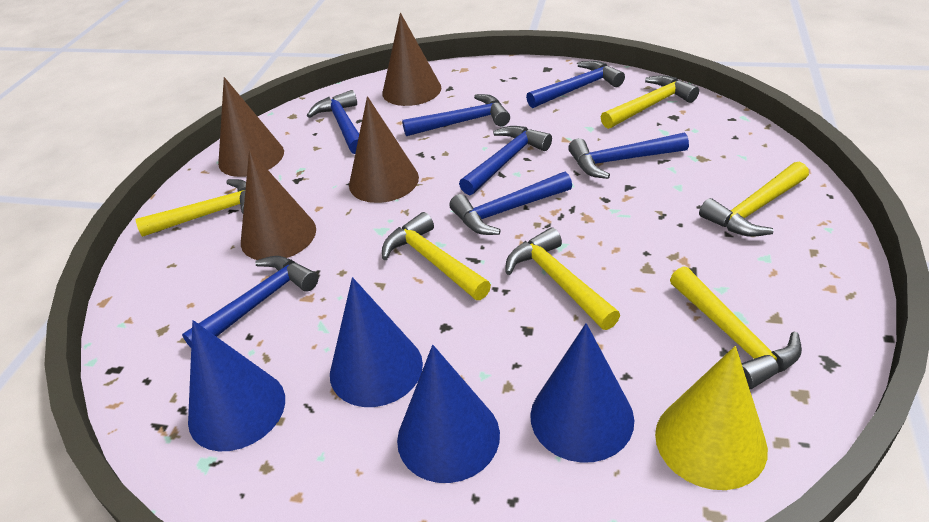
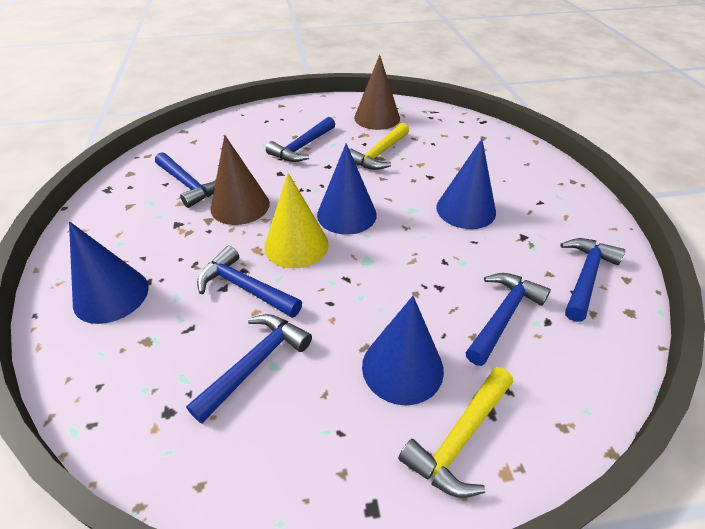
blue hammer: [182,256,318,348] [307,90,359,154] [402,94,510,136] [449,172,572,235] [459,126,552,195] [526,61,625,108] [568,132,689,179] = 7 -> [155,152,216,208] [186,314,312,423] [197,246,302,318] [266,117,335,162] [465,273,551,366] [561,238,625,322] = 6
brown cone: [218,77,284,177] [241,150,316,260] [349,96,419,203] [382,13,441,106] = 4 -> [210,135,270,225] [354,55,400,130] = 2
yellow hammer: [136,179,246,237] [382,212,491,300] [505,227,620,330] [601,75,699,129] [670,266,802,389] [699,162,809,237] = 6 -> [349,123,409,170] [398,367,513,498] = 2

